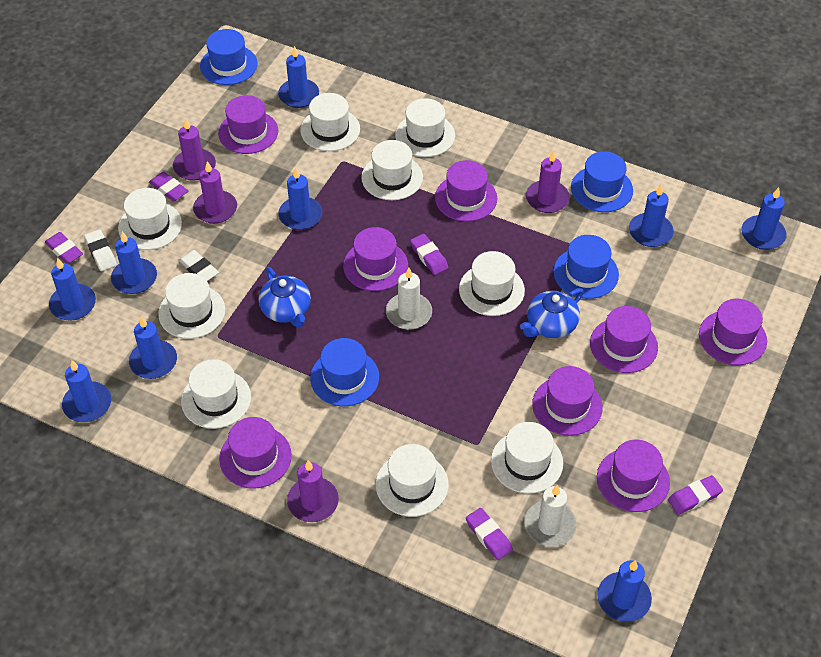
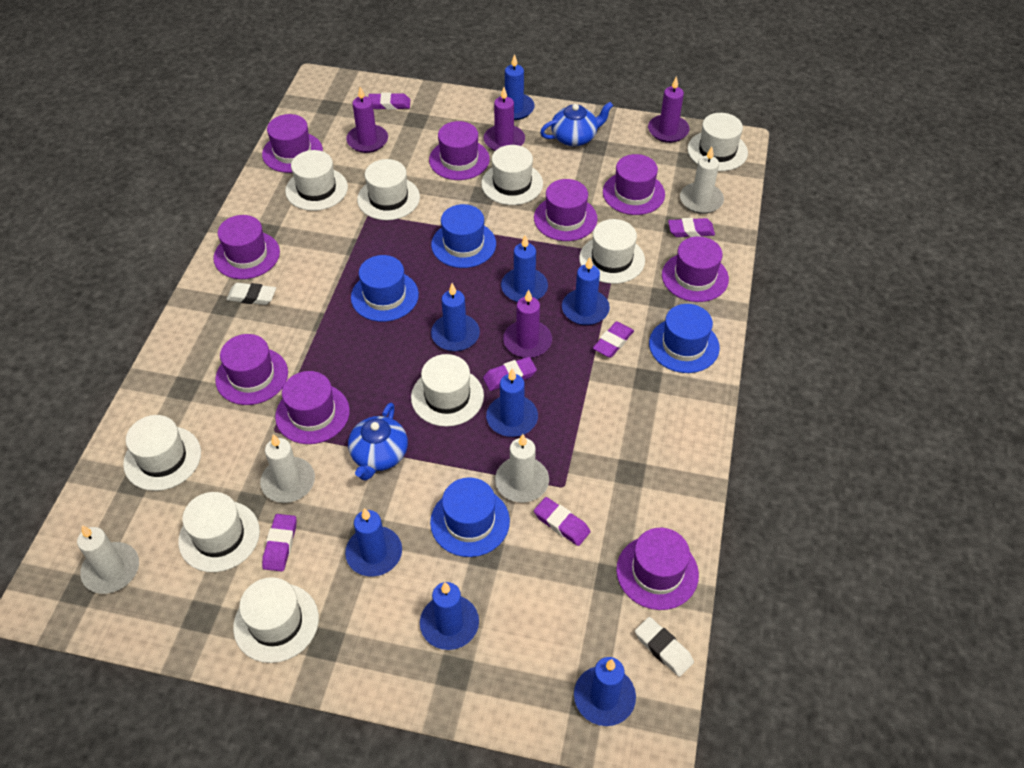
blue candle: [49,258,96,321] [62,360,111,422] [111,232,157,294] [129,316,177,379] [278,46,319,108] [278,168,322,230] [597,560,652,622] [629,185,674,247] [741,187,787,250] = 9 -> [345,508,402,577] [420,582,479,650] [431,283,480,351] [486,368,538,437] [500,54,535,120] [501,235,548,302] [562,257,610,325] [574,657,636,726] = 8
purple eraser: [45,232,83,264] [149,172,188,202] [410,234,448,275] [466,508,513,560] [668,475,723,515] = 5 -> [262,514,296,571] [368,93,410,110] [483,357,537,391] [534,497,590,546] [593,321,634,358] [668,218,715,237] = 6
purple hat: [218,95,278,154] [219,417,292,489] [343,227,408,291] [435,160,497,222] [532,366,603,436] [590,306,658,373] [597,440,670,512] [699,299,767,365] = 8 -> [213,215,280,279] [215,334,288,405] [262,114,323,173] [275,371,350,444] [429,121,490,180] [534,179,597,241] [603,154,665,215] [616,528,699,610] [662,236,729,302] = 9
white candle: [386,268,432,330] [524,485,577,547] = 2 -> [77,525,139,594] [260,434,315,503] [495,434,549,502] [680,147,724,214] = 4

